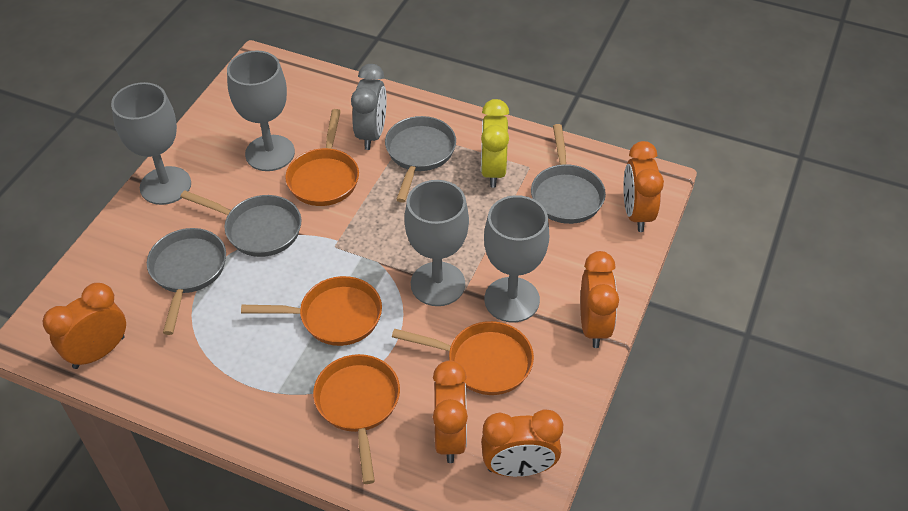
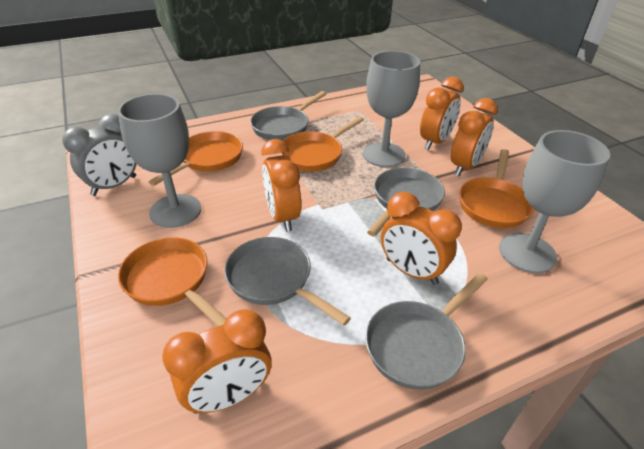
grey goblet: [111,82,191,205] [227,50,295,171] [404,180,469,306] [484,195,549,323] = 4 -> [118,94,201,228] [363,51,420,167] [499,130,610,273] = 3
yellow clock: [481,99,509,188] = 1 -> none = 0

